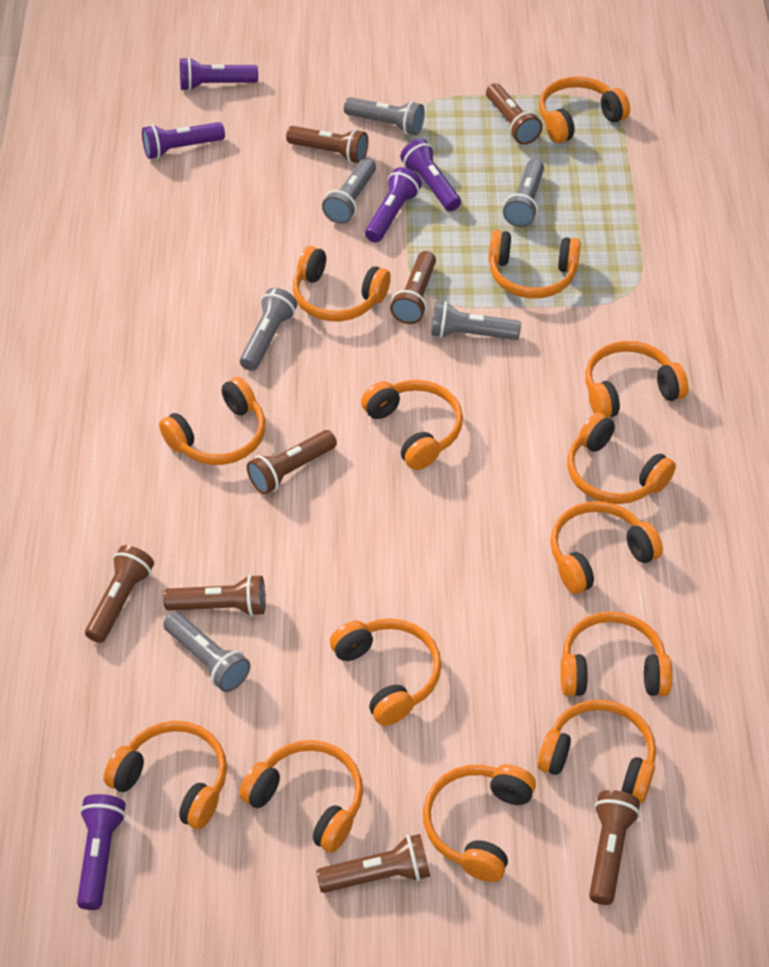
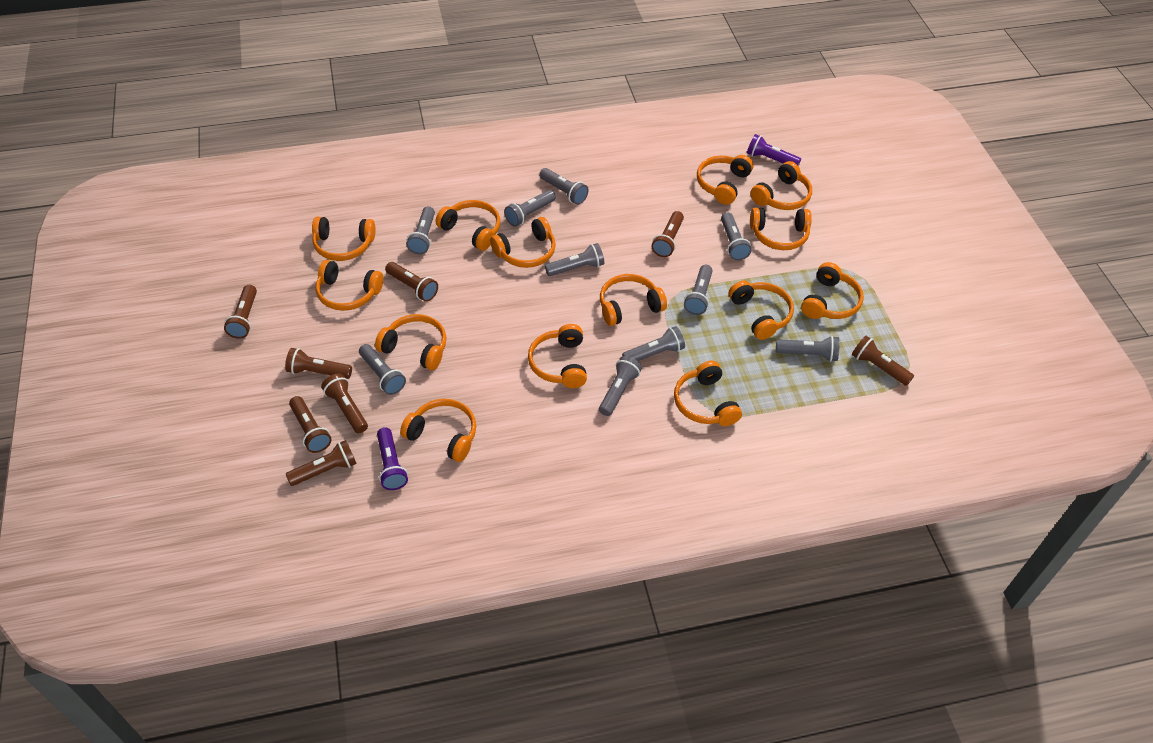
grey flashlight: [163,612,250,692] [240,288,297,371] [322,158,376,224] [344,97,425,135] [431,301,521,340] [503,159,544,227] = 6 -> [359,344,406,395] [406,206,435,254] [504,190,556,227] [539,168,589,205] [545,243,604,276] [599,356,642,416] [622,326,685,361] [684,265,713,315] [721,213,752,261] [776,336,840,362] = 10
purple flashlight: [77,794,126,910] [142,122,225,159] [180,57,258,91] [365,167,422,243] [400,139,461,211] = 5 -> [377,427,408,490] [747,134,801,166] = 2

